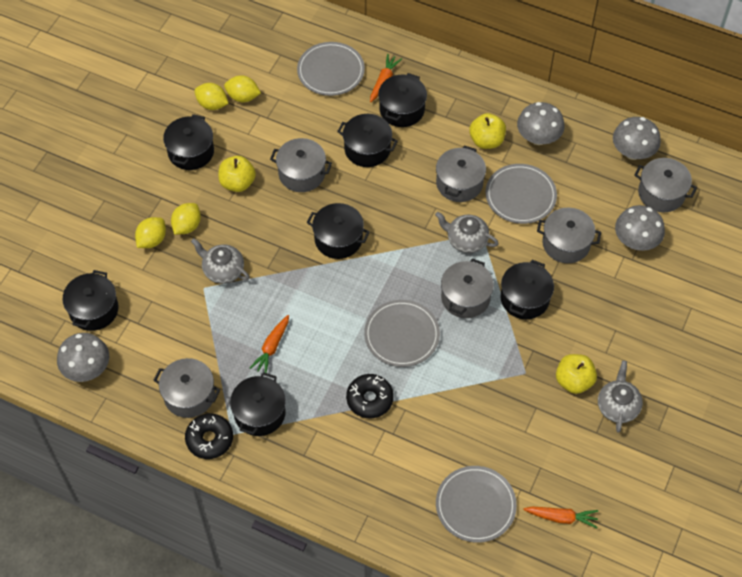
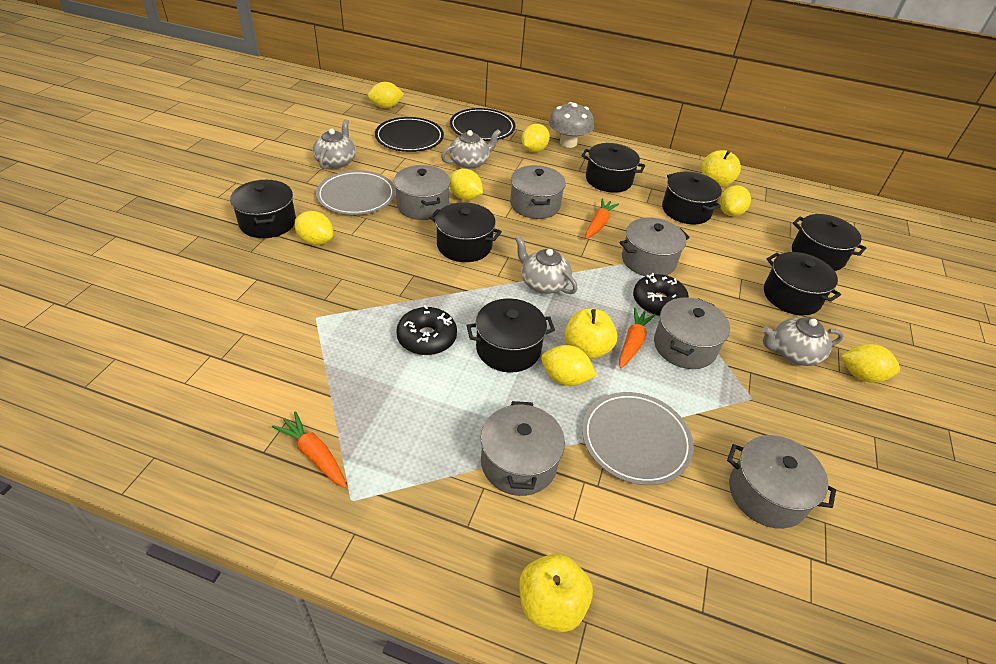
black plate: none = 0 -> [375,117,444,152] [450,108,516,141] = 2
grey mushroom: [57,333,109,382] [517,102,565,145] [613,117,661,160] [615,205,665,251] = 4 -> [549,102,594,148] = 1
grey plate: [297,42,365,96] [364,300,440,367] [436,466,517,543] [485,164,557,224] = 4 -> [316,170,396,215] [582,392,694,485] = 2
grey teapot: [191,238,250,284] [435,212,499,253] [598,361,643,433] = 3 -> [312,119,356,169] [441,129,501,169] [515,236,577,294] [762,317,844,366] = 4
yellow lemon: [135,217,166,248] [171,203,201,234] [194,83,229,110] [224,75,261,102] = 4 -> [295,211,333,245] [368,82,404,108] [449,169,483,200] [521,124,550,152] [541,345,597,386] [720,185,751,216] [841,344,900,383] = 7

